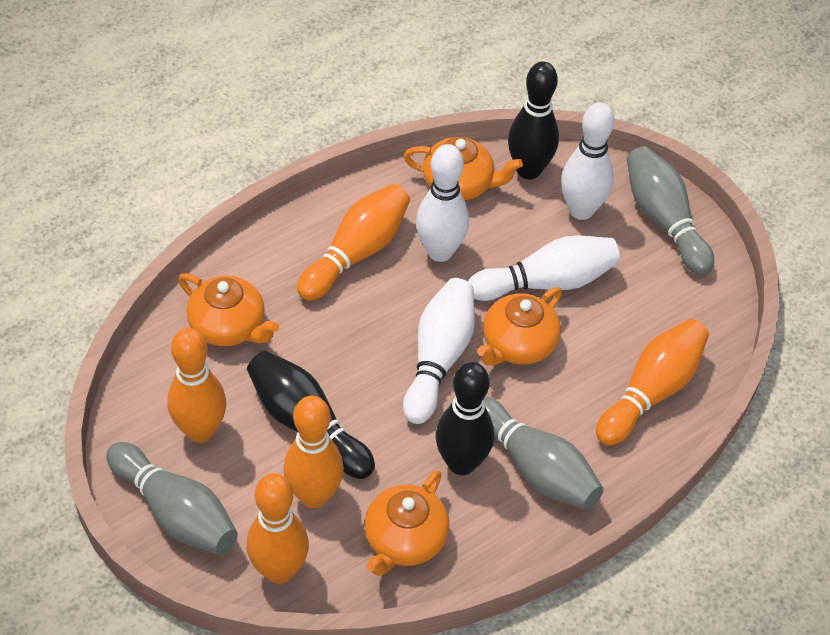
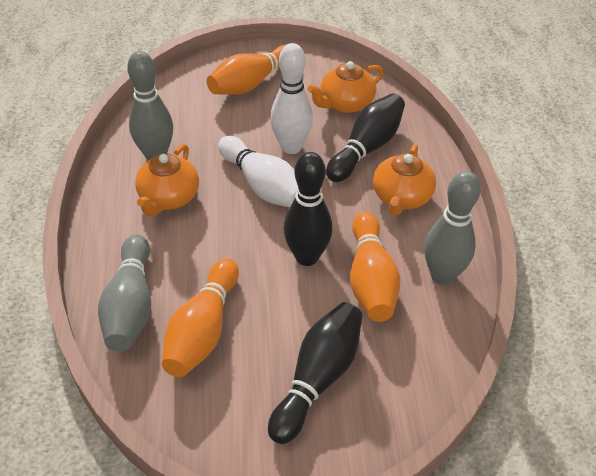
orange bowling pin: [167,328,226,443] [247,473,309,584] [283,396,344,508] [297,184,410,301] [596,319,709,446] = 5 -> [162,258,239,377] [206,45,285,95] [350,212,400,322] = 3
orange teapot: [178,273,279,346] [364,470,450,576] [404,137,523,201] [477,287,562,365] = 4 -> [135,144,199,216] [308,61,383,113] [373,144,436,216] = 3
white bowling pin: [403,278,475,424] [416,144,469,262] [468,235,620,301] [561,102,615,220] = 4 -> [218,136,298,207] [270,43,313,154] = 2

